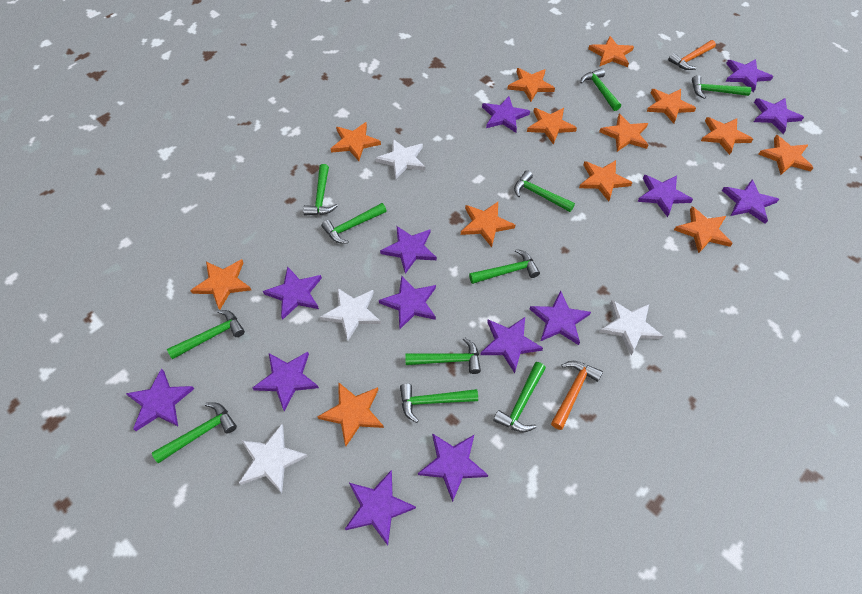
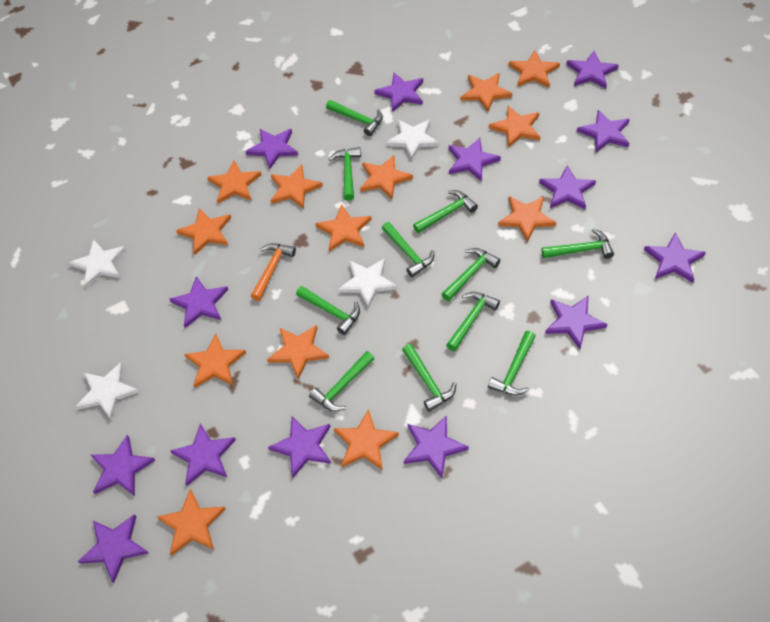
orange hammer: [551,361,603,430] [668,40,716,70] = 2 -> [251,243,296,301] = 1

